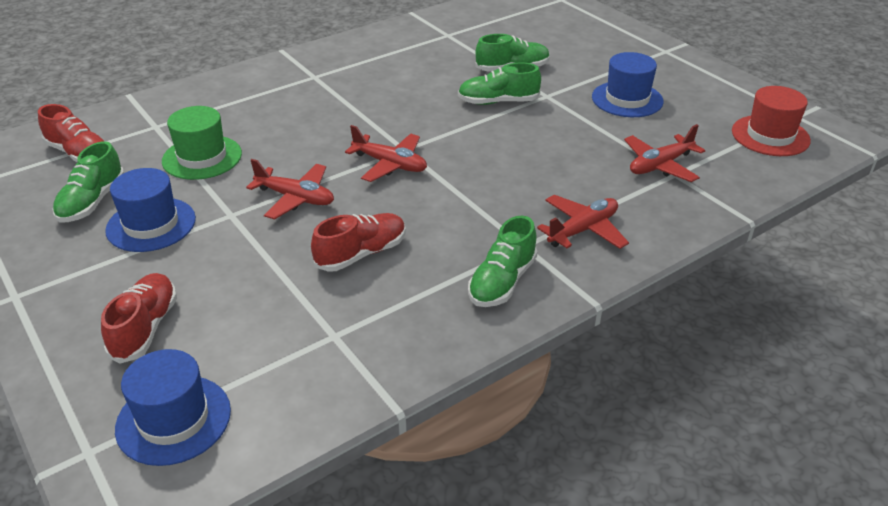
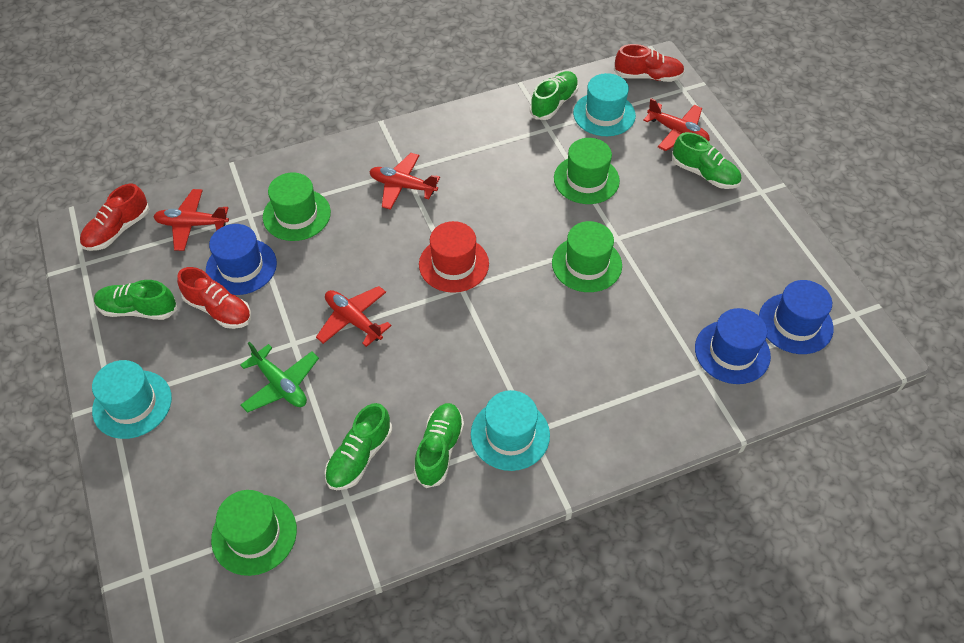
green hat: [162,106,242,180] = 1 -> [211,490,297,576] [263,173,331,241] [552,221,622,292] [554,138,620,204] = 4
green plane: none = 0 -> [240,342,319,413] = 1
green shoe: [52,141,124,223] [458,62,541,105] [468,216,538,307] [475,34,550,72] = 4 -> [94,280,177,320] [325,403,392,490] [414,403,464,488] [530,71,579,120] [672,132,741,189] = 5
turquoise hat: none = 0 -> [92,360,172,439] [471,390,550,471] [573,73,636,136] = 3

